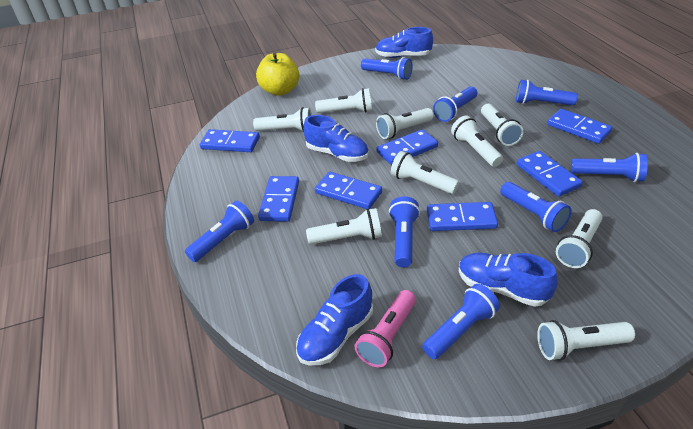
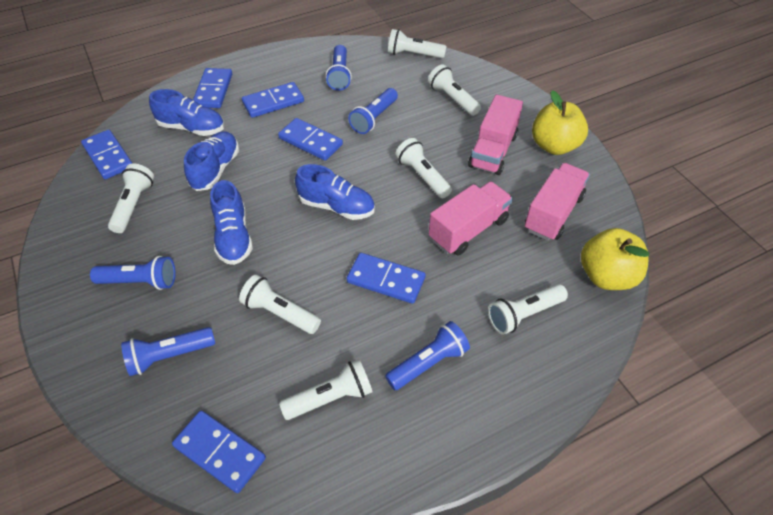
blue domino: [200,129,260,152] [258,176,299,222] [315,172,382,209] [376,129,438,165] [427,202,498,231] [516,151,583,197] [547,109,613,144] = 7 -> [81,130,133,179] [172,411,266,493] [193,68,232,108] [242,82,304,118] [278,118,343,161] [347,253,426,304] = 6
blue flashlight: [185,201,254,262] [361,57,413,80] [389,196,420,268] [422,284,500,359] [433,86,477,122] [500,182,572,232] [516,80,578,106] [571,153,648,182] = 8 -> [90,256,176,290] [121,327,215,376] [326,45,352,91] [348,88,398,134] [385,321,470,390] = 5
pink flashlight: [355,290,416,367] = 1 -> none = 0
pink truck: none = 0 -> [429,181,513,256] [468,95,523,175] [525,163,590,241] = 3
white flashlight: [253,107,312,132] [306,208,382,245] [315,88,372,113] [376,108,434,139] [391,151,459,194] [451,116,503,167] [481,104,523,146] [537,320,635,361] [556,209,603,268] = 9 -> [108,164,154,233] [239,275,321,334] [279,359,373,420] [388,29,447,58] [395,138,452,198] [428,64,481,116] [488,284,568,335] = 7
yellow apple: [256,53,299,96] = 1 -> [532,90,588,155] [581,228,649,290] = 2

